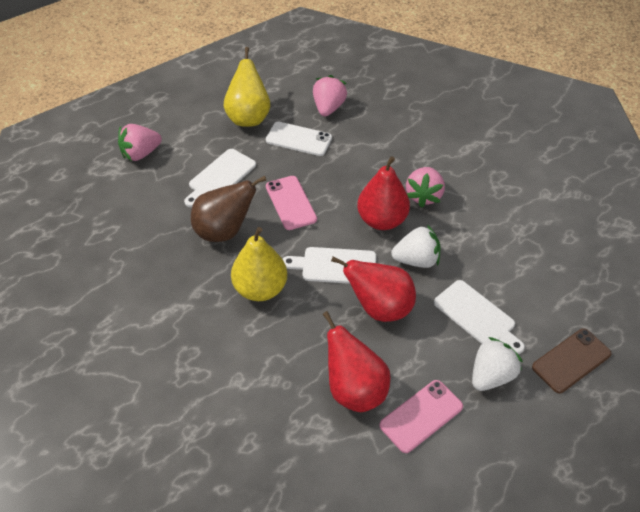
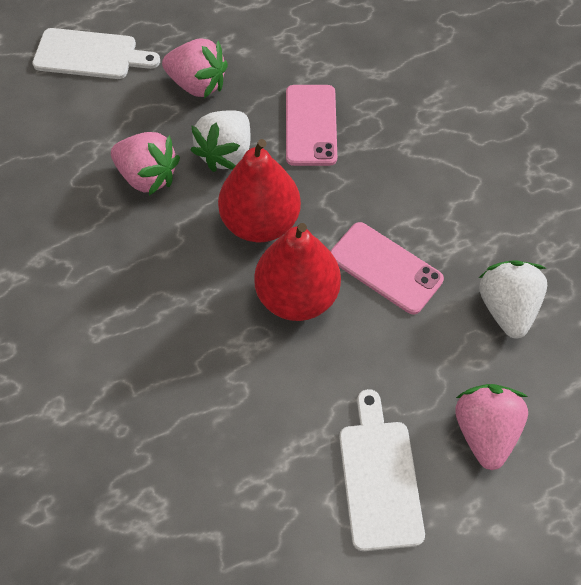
brown pear: [191,176,266,242] = 1 -> none = 0
brown phone: [532,328,612,393] = 1 -> none = 0
red pear: [323,311,391,412] [331,256,416,322] [357,156,410,230] = 3 -> [218,139,301,242] [254,223,341,321] = 2
white cutting board: [184,149,256,207] [283,247,376,284] [434,280,525,354] = 3 -> [32,28,160,79] [339,389,425,551] = 2
white phone: [266,122,332,156] = 1 -> none = 0
yellow pear: [224,47,270,127] [231,227,287,301] = 2 -> none = 0

